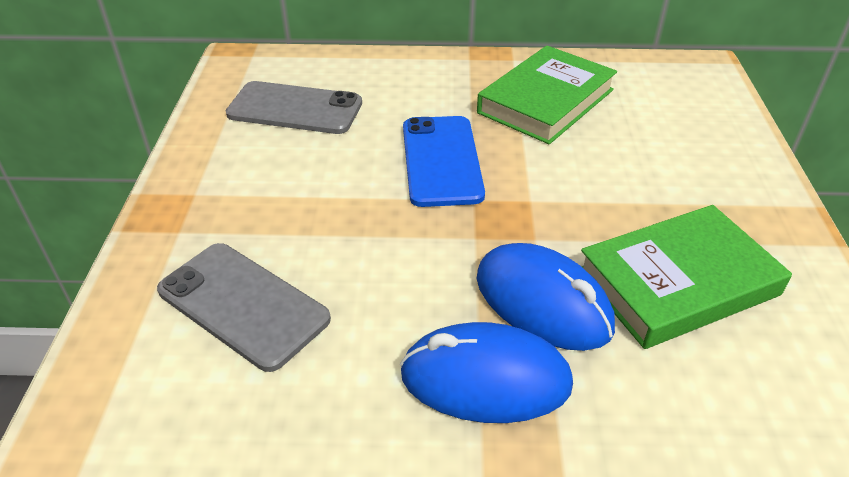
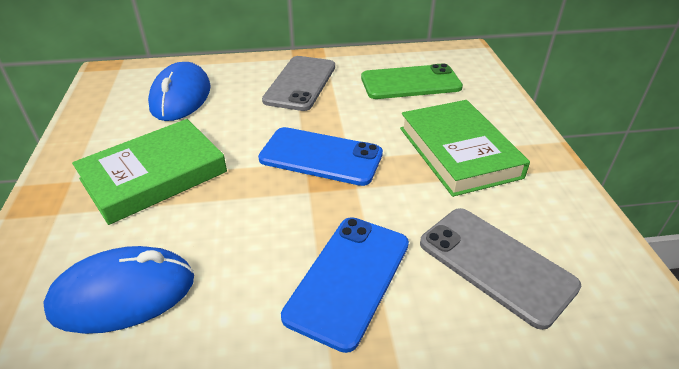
blue phone: [403,116,485,207] = 1 -> [258,127,383,186] [281,217,409,353] = 2
green phone: none = 0 -> [361,63,463,99] = 1

